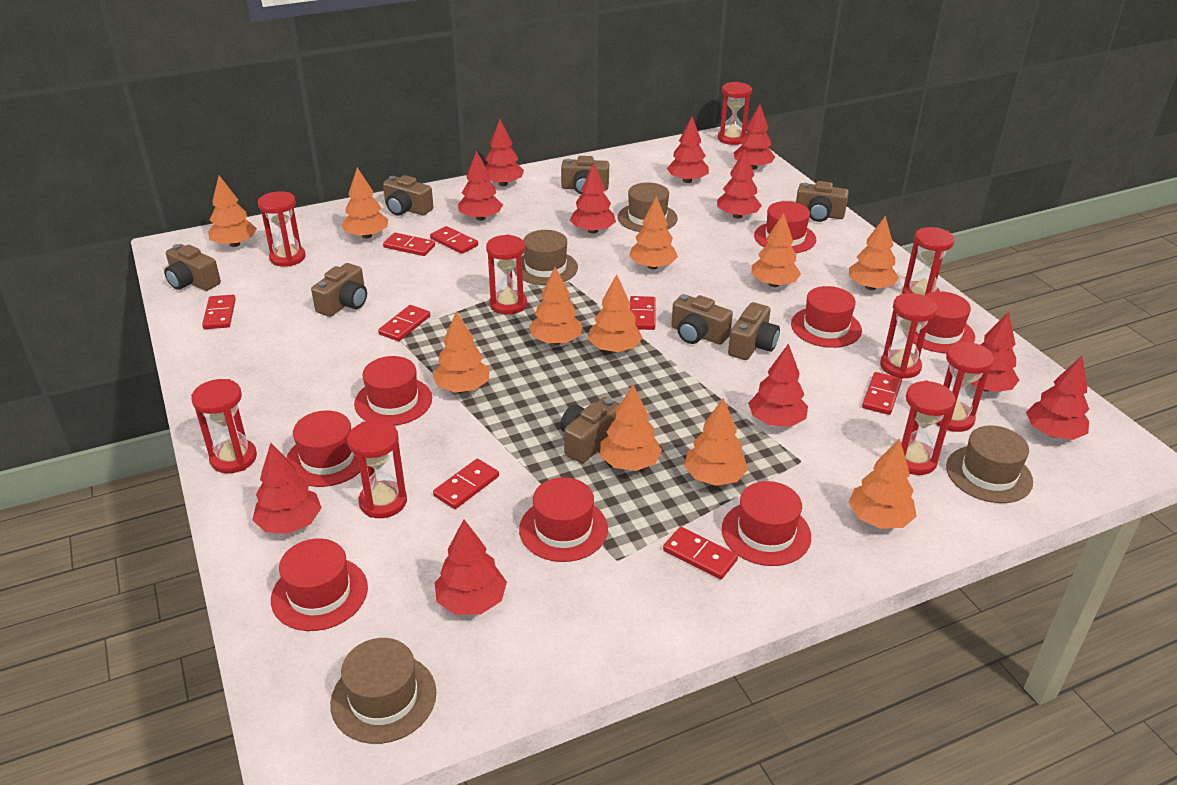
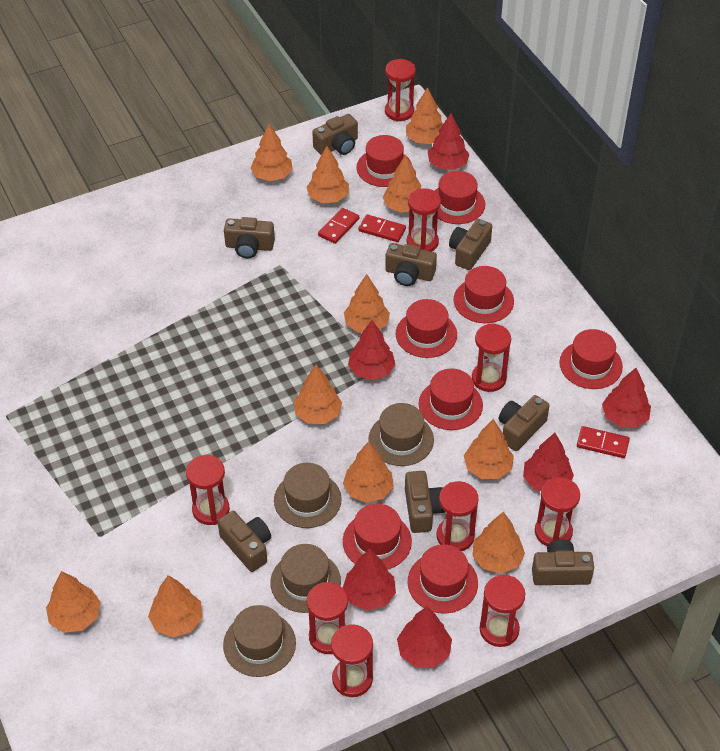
red domino: [202,295,236,329] [378,305,430,341] [383,233,435,256] [430,226,478,254] [433,459,499,509] [630,296,656,330] [663,527,738,579] [862,372,902,415] = 8 -> [318,208,359,244] [358,214,406,242] [577,426,630,458] = 3
red tree: [253,443,322,534] [435,519,507,615] [458,150,503,221] [485,119,524,186] [570,163,616,234] [667,117,709,183] [717,149,762,219] [734,104,775,170] [748,343,808,427] [970,311,1019,392] [1026,356,1089,440] = 11 -> [343,549,396,611] [348,320,396,380] [397,607,452,667] [428,113,470,170] [523,433,574,491] [602,368,651,428] = 6

